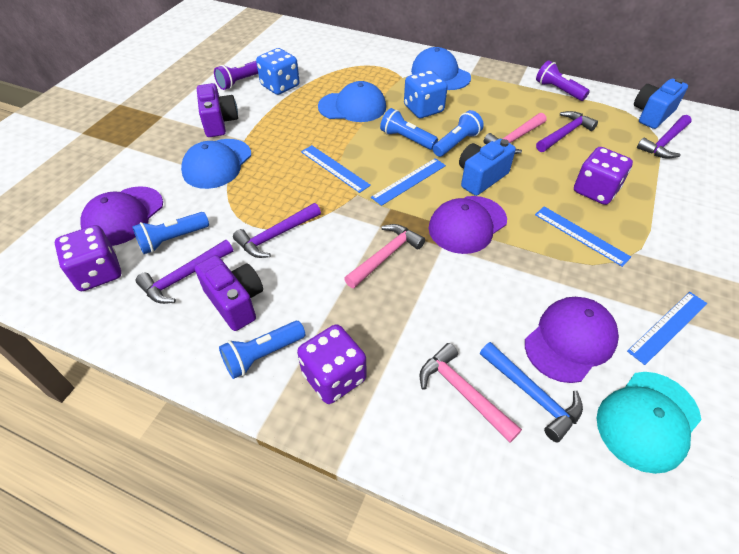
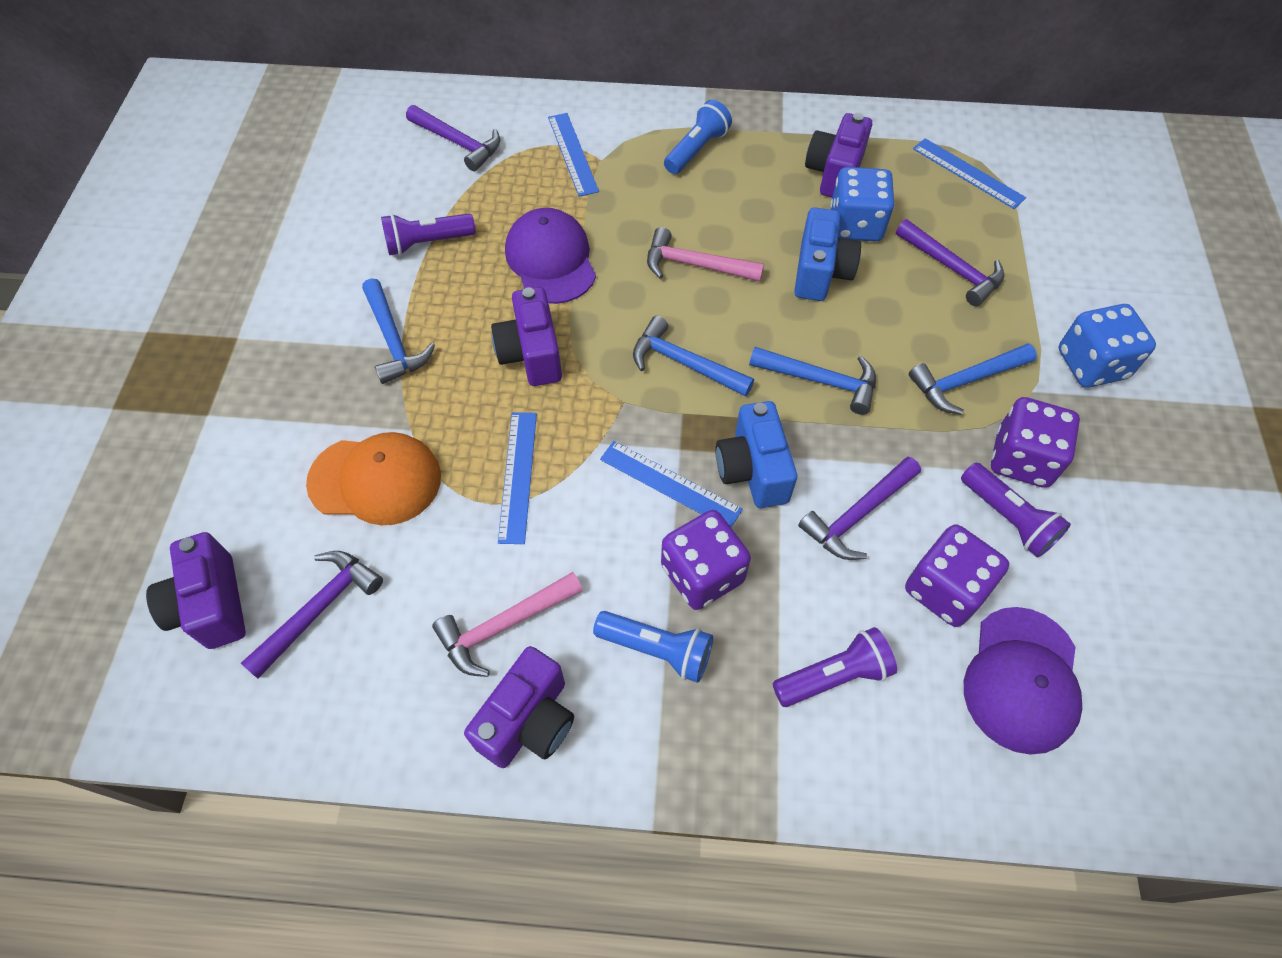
blue cap: [181,139,251,189] [318,81,386,122] [411,47,471,90] = 3 -> none = 0
blue flashlight: [132,212,209,254] [219,321,305,379] [380,108,438,150] [433,110,484,157] = 4 -> [593,611,713,683] [664,100,732,174] = 2
blue hammer: [480,342,583,442] = 1 -> [362,278,435,384] [633,316,754,397] [749,347,876,415] [909,343,1037,415] = 4
orange cap: none = 0 -> [306,432,441,525] = 1
pink hammer: [344,224,425,288] [419,343,522,443] [483,113,546,154] = 3 -> [432,572,583,677] [647,227,764,282] = 2
purple camera: [195,255,263,331] [197,83,238,137] = 2 -> [146,532,246,649] [464,646,574,768] [491,287,562,386] [805,113,872,197] = 4
purple cap: [80,186,163,246] [428,196,507,254] [525,297,619,383] = 3 -> [505,208,596,304] [964,607,1082,755] = 2
purple flashlight: [214,61,258,90] [536,60,590,101] = 2 -> [381,213,476,255] [773,627,897,707] [961,463,1071,558] = 3
turquoise cap: [597,372,701,474] = 1 -> none = 0

